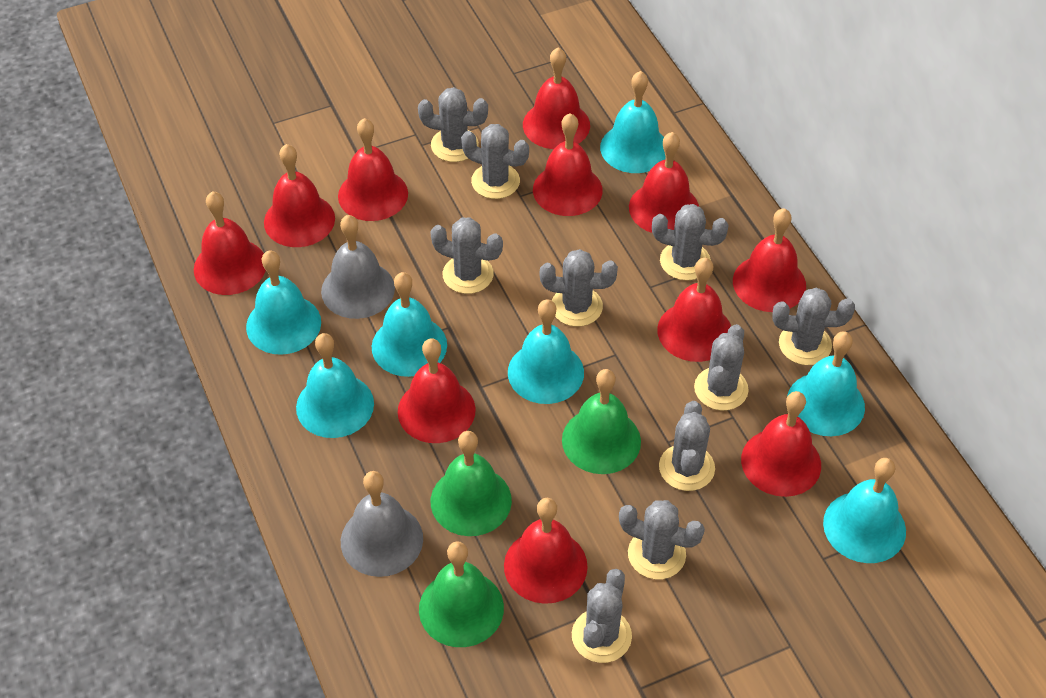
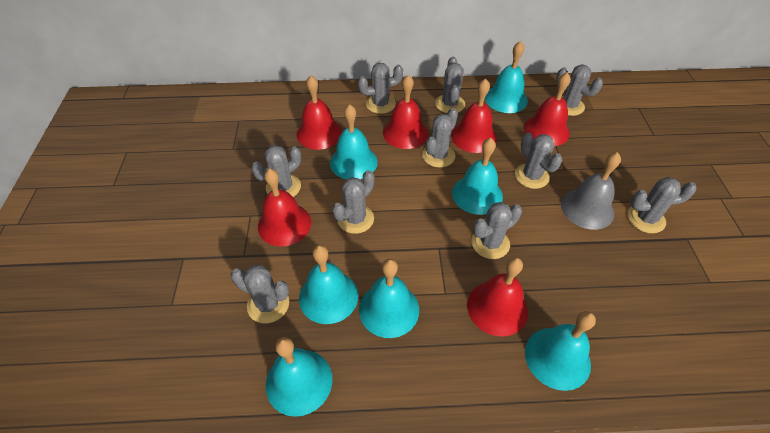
green bell: [419,541,504,647] [431,431,512,536] [562,369,641,474] = 3 -> none = 0
grey bell: [321,215,395,319] [341,471,423,577] = 2 -> [561,152,621,230] = 1
red bell: [194,191,266,295] [264,144,335,247] [338,118,408,221] [398,338,476,443] [504,498,588,604] [523,47,590,149] [533,113,603,216] [629,132,699,233] [657,258,731,362] [733,208,806,312] [741,391,821,497] = 11 -> [258,168,311,246] [297,76,342,150] [383,75,428,149] [451,78,497,153] [467,257,528,337] [524,72,571,146] = 6

